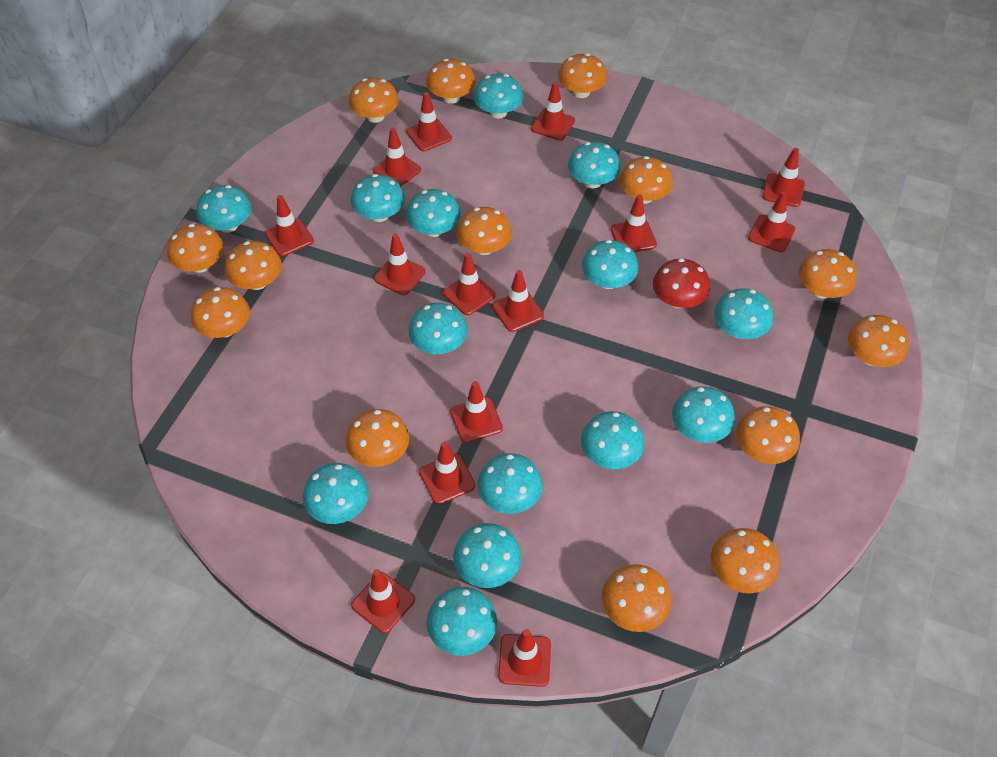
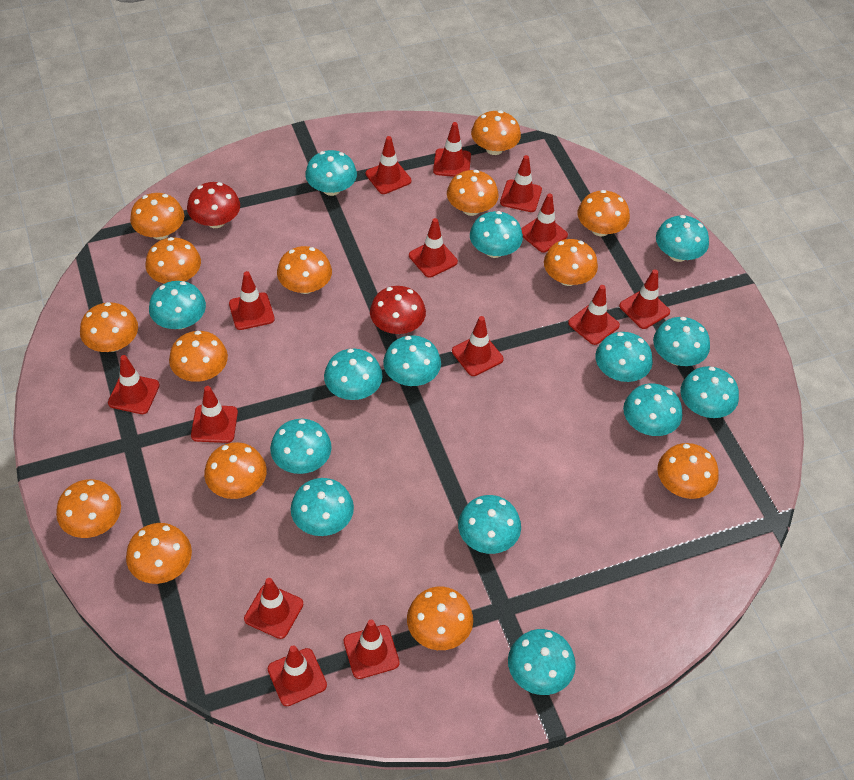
red mushroom: [653,258,710,308] = 1 -> [187,182,240,228] [370,286,426,334] = 2

